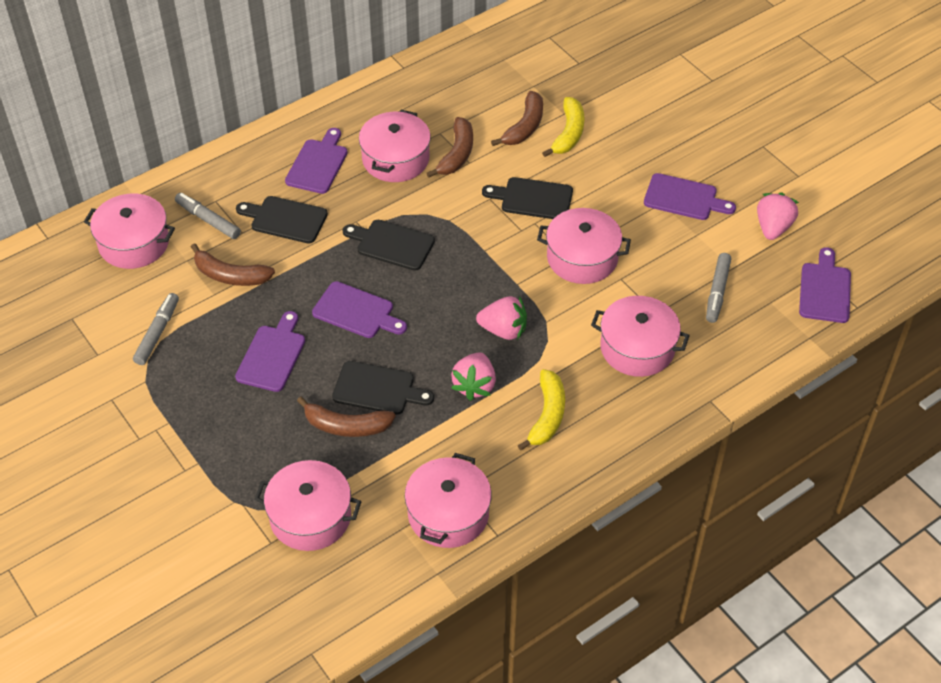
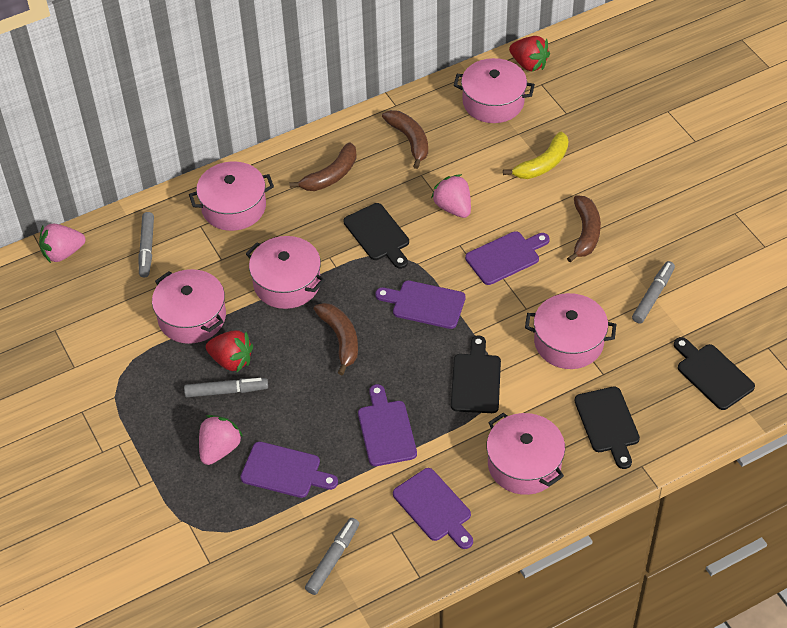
grey marker: [133,293,179,365] [175,193,241,239] [706,253,731,323] = 3 -> [138,212,154,277] [184,378,268,397] [305,518,359,595] [632,261,675,323] = 4
red strawberry: none = 0 -> [206,330,253,372] [509,36,550,72] = 2
yellow banana: [518,369,565,450] [542,97,584,157] = 2 -> [503,132,569,179] = 1

